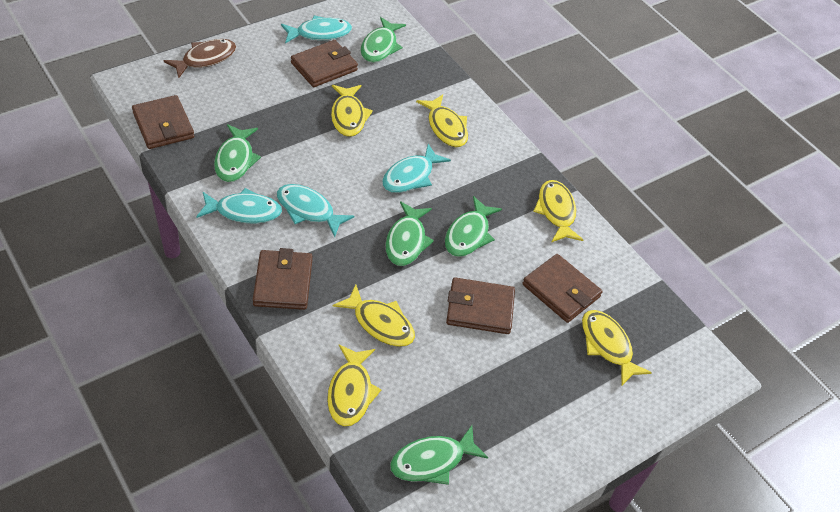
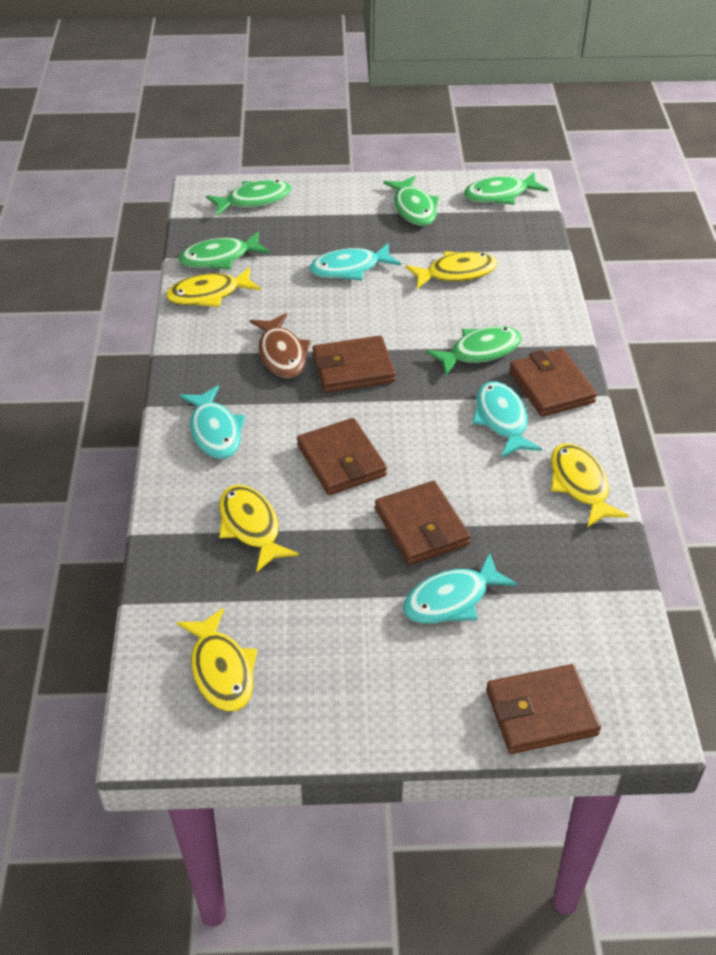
yellow fish: [327,345,382,427] [331,85,373,137] [333,285,415,347] [416,94,468,147] [533,180,583,243] [582,310,652,386] = 6 -> [166,267,261,307] [177,608,257,712] [219,485,299,572] [405,251,497,289] [551,443,629,528] = 5

